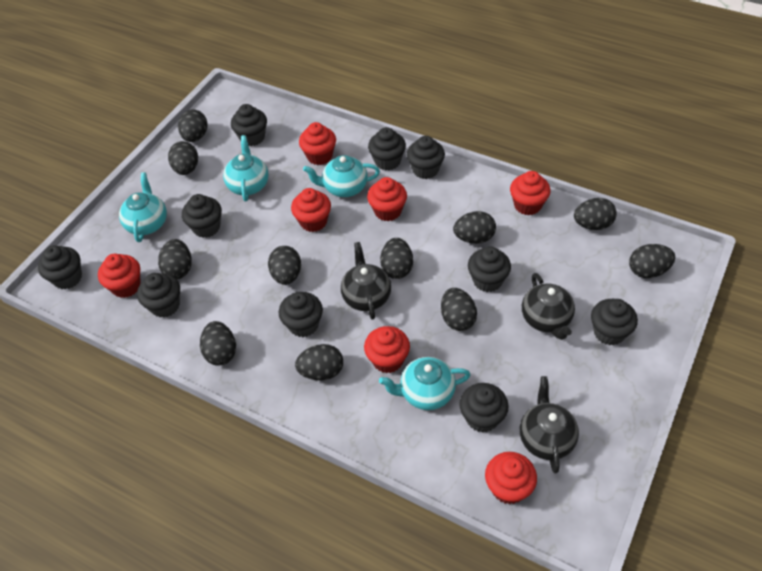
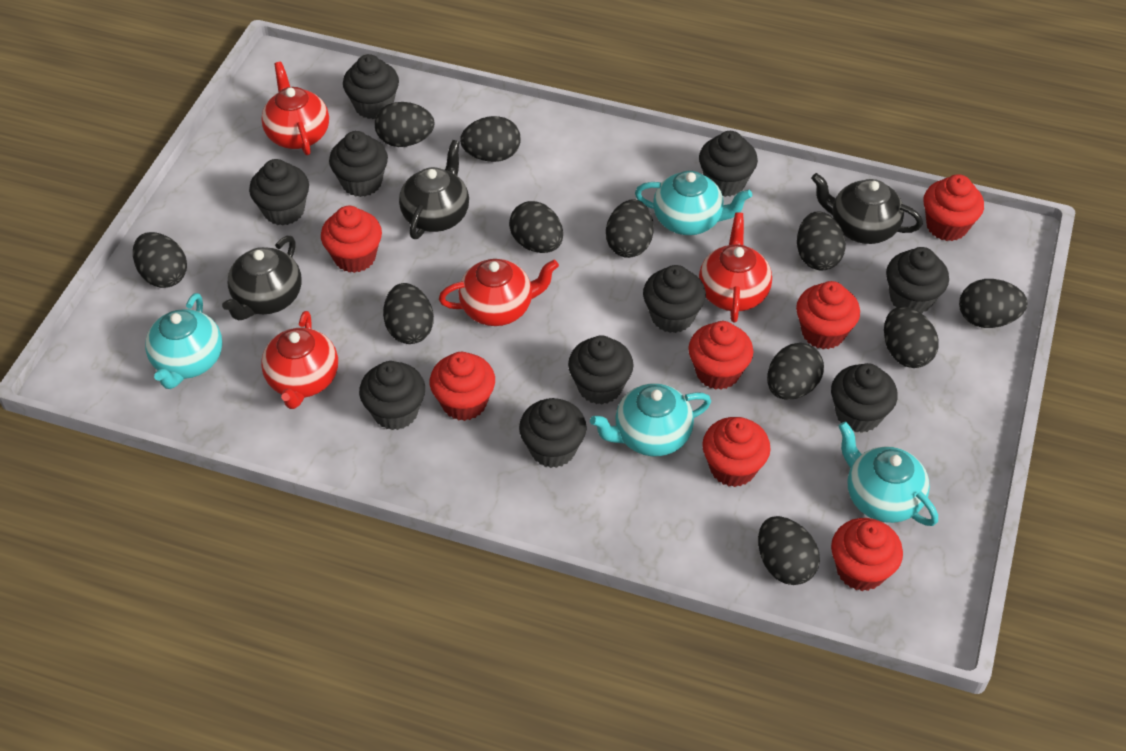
red teapot: none = 0 -> [261,62,329,155] [261,311,338,409] [439,259,559,326] [699,212,772,323] = 4

